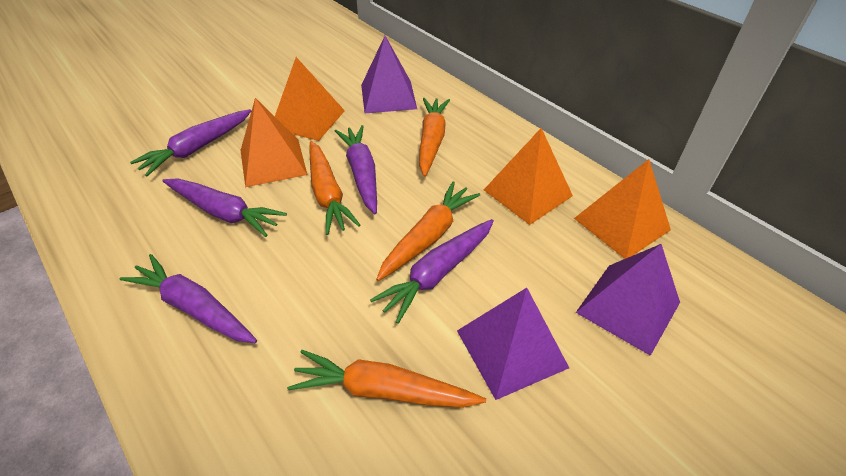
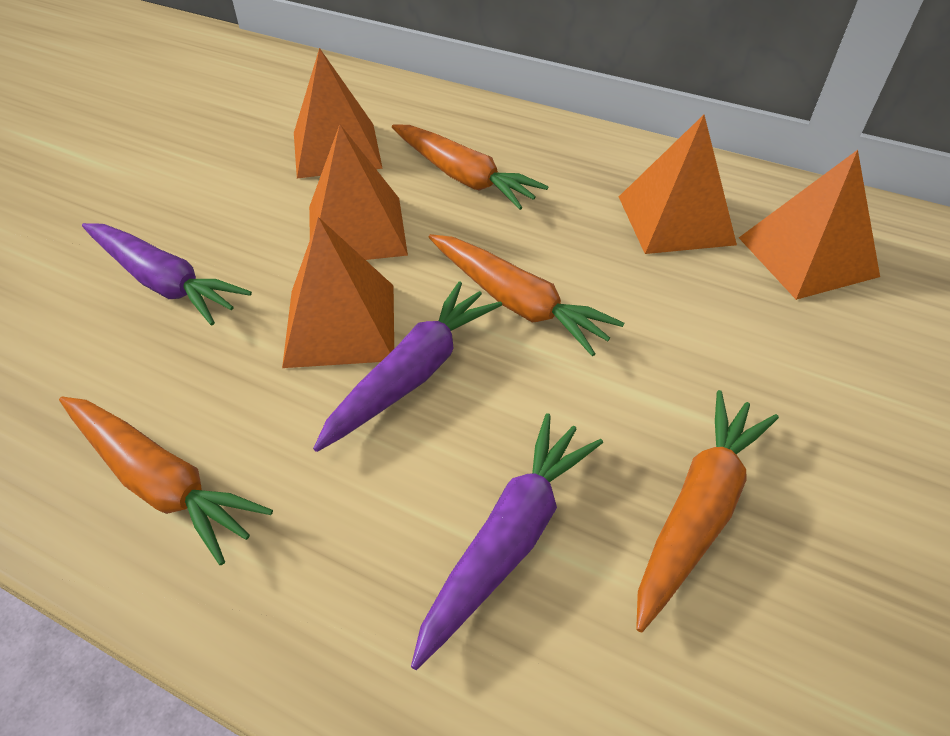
orange pyramid: [240,98,307,187] [275,57,345,141] [484,128,573,225] [574,159,671,259] = 4 -> [282,217,394,368] [294,48,383,178] [309,124,408,260] [619,115,737,254] [739,150,880,300] = 5
purple carrot: [120,254,257,343] [130,109,251,176] [162,178,287,237] [335,125,377,214] [370,219,494,323] = 5 -> [82,223,252,325] [313,281,502,452] [411,413,603,670] = 3
purple pyramid: [361,36,417,113] [457,288,569,400] [576,244,680,356] = 3 -> none = 0

